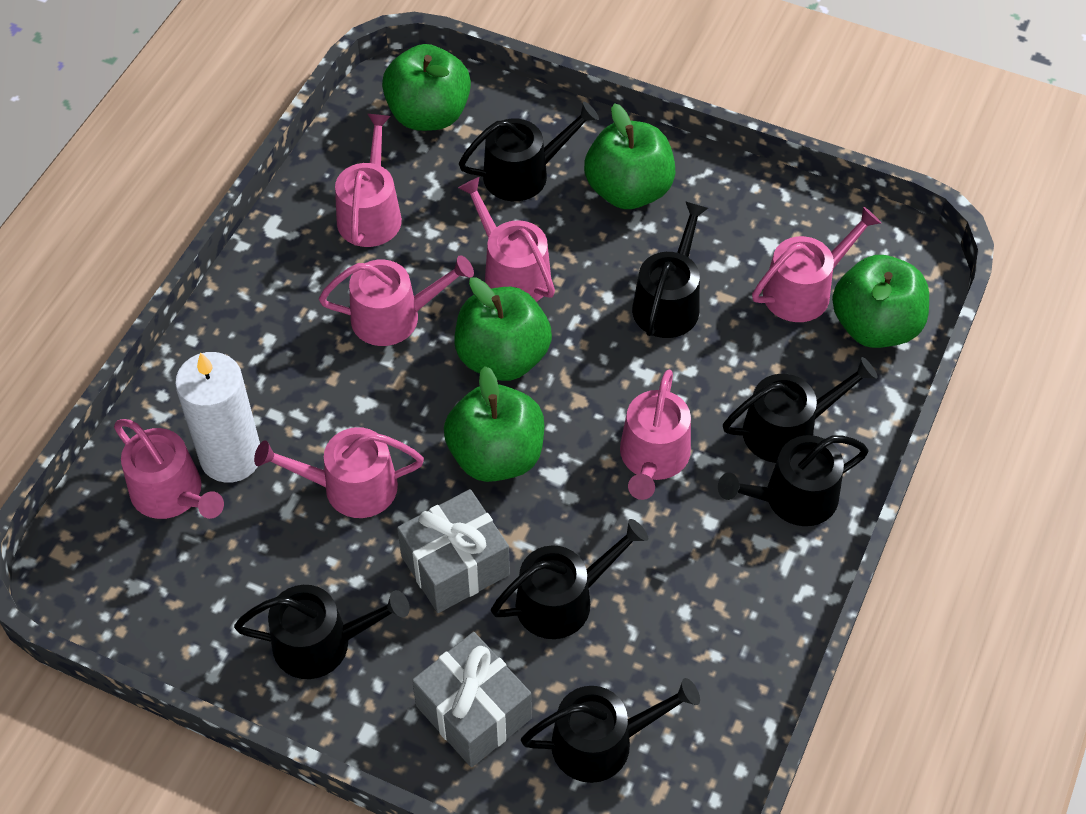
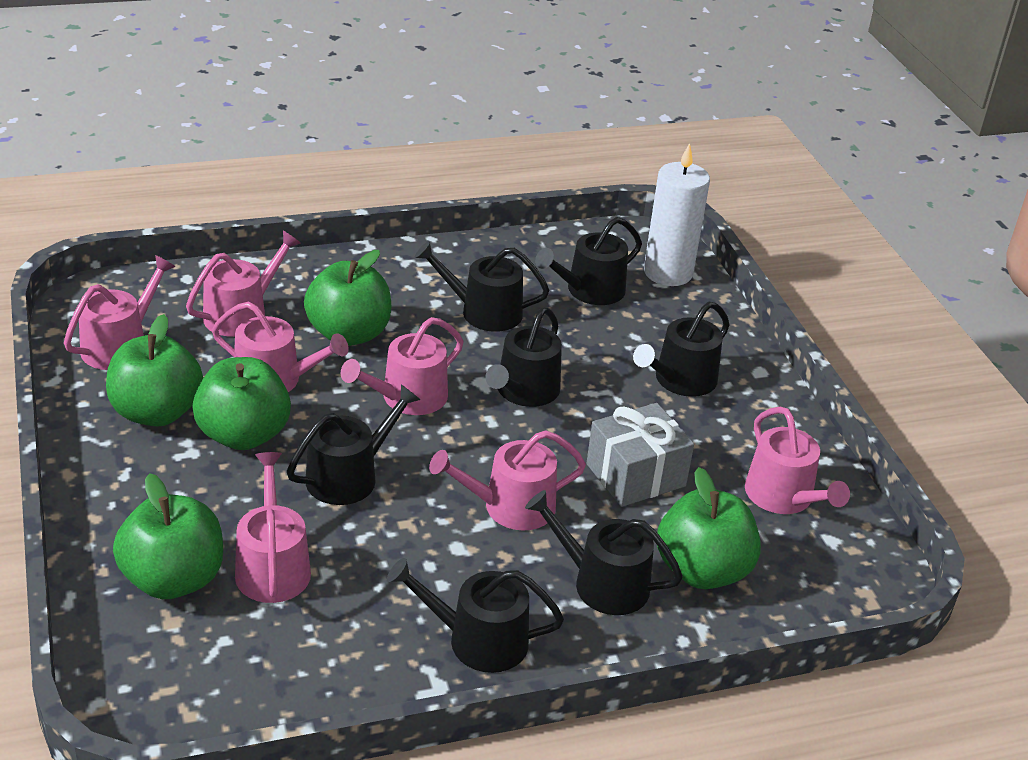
grey gift: [397,489,510,613] [412,632,532,767] = 2 -> [586,403,694,507] = 1

